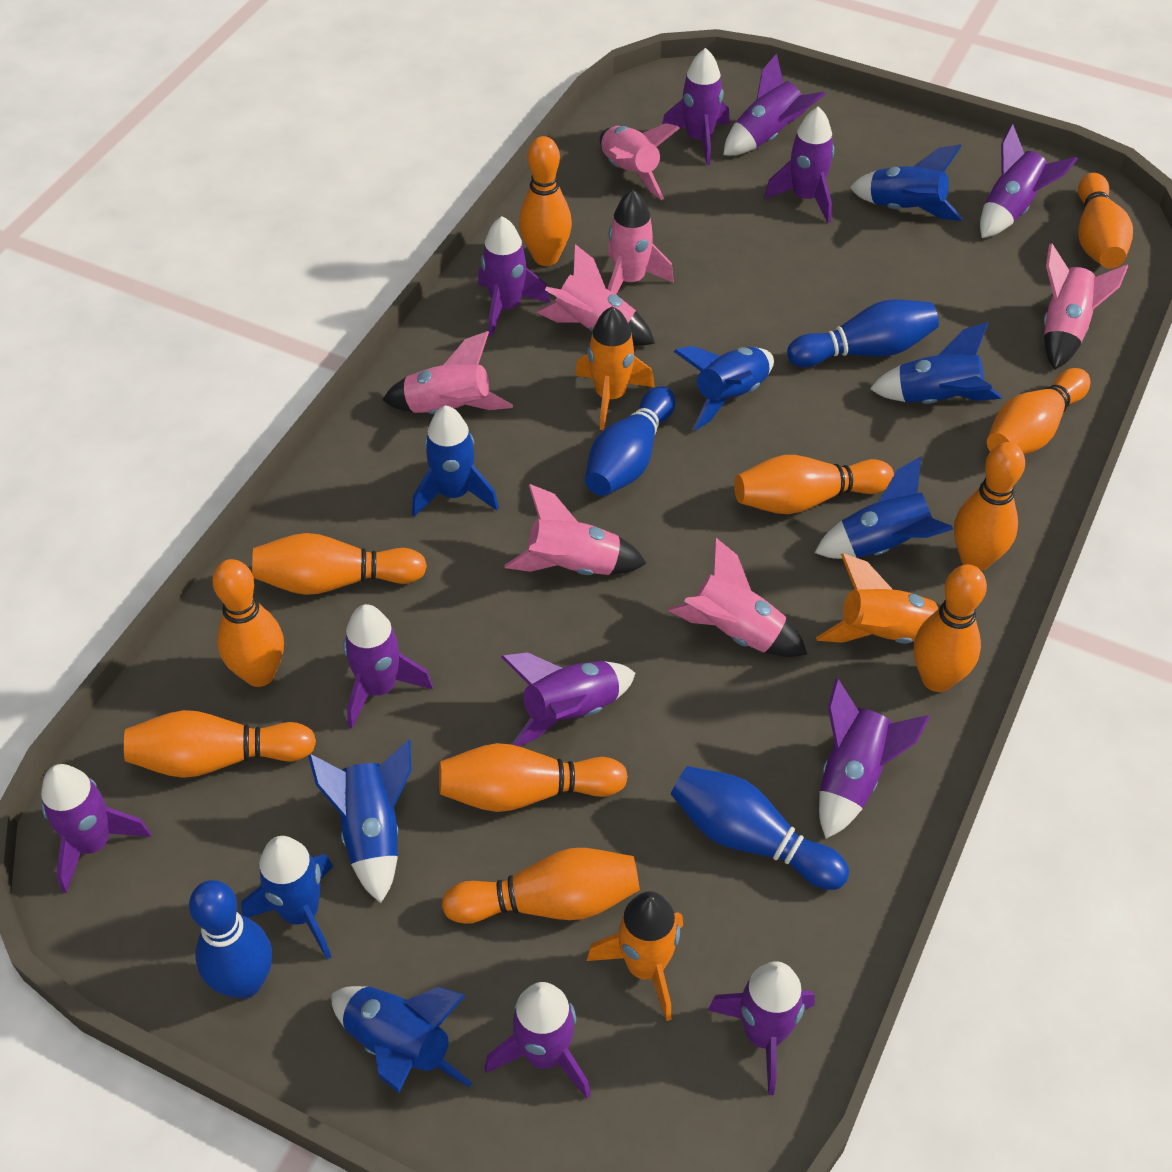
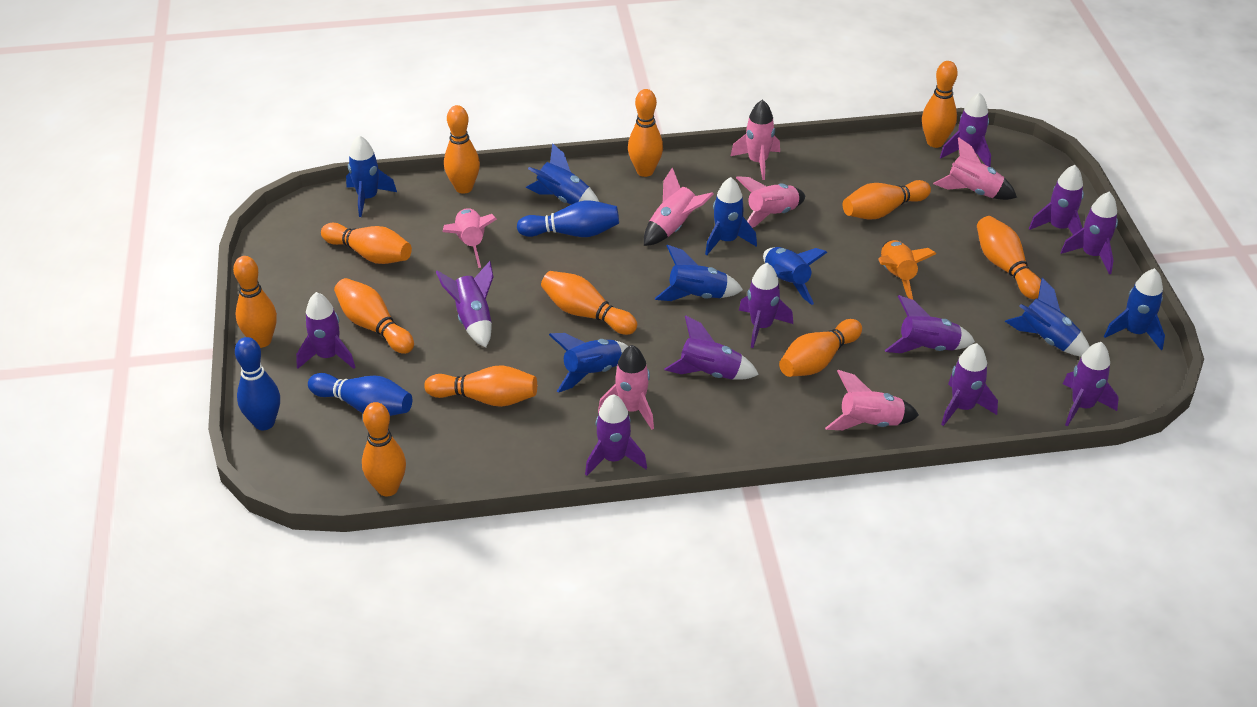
blue bowling pin: [189,880,272,999] [585,386,676,496] [671,766,849,890] [787,299,939,367] = 4 -> [235,337,280,430] [308,373,412,416] [517,200,619,237] = 3
orange bowling pin: [124,710,316,778] [212,559,284,687] [252,533,427,595] [439,743,628,812] [442,848,640,924] [519,136,572,266] [734,455,894,514] [914,564,987,692] [954,442,1025,571] [987,368,1090,455] [1078,173,1133,269] = 11 -> [233,256,277,348] [321,223,412,264] [334,278,414,354] [362,402,406,496] [424,365,537,407] [444,105,480,194] [541,271,637,335] [628,89,663,177] [779,319,862,377] [843,180,931,219] [922,61,958,148] [977,216,1041,299] = 12
orange rocket: [575,306,655,430] [587,891,683,1021] [816,553,941,644] = 3 -> [878,240,936,300] = 1

